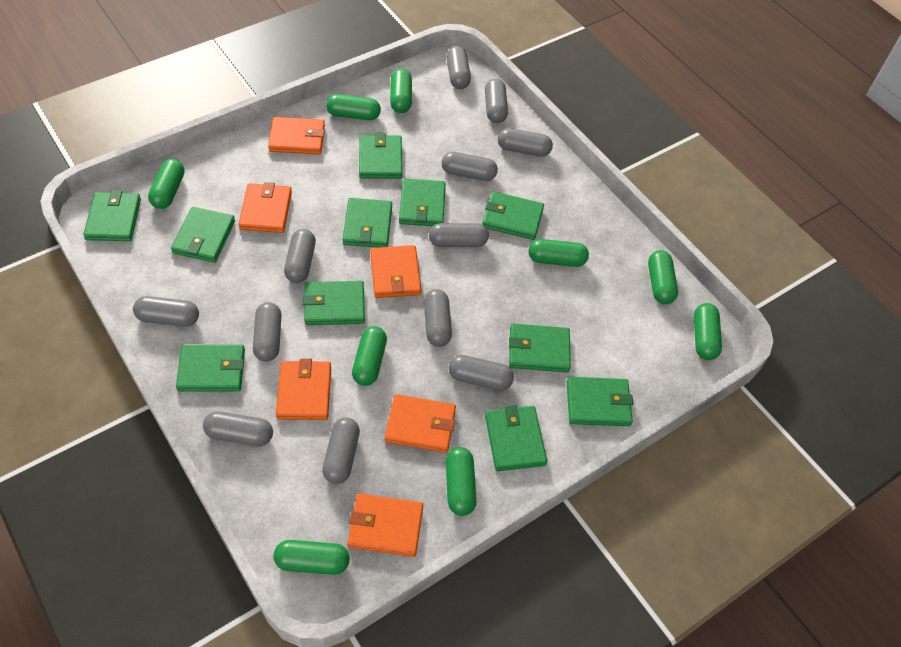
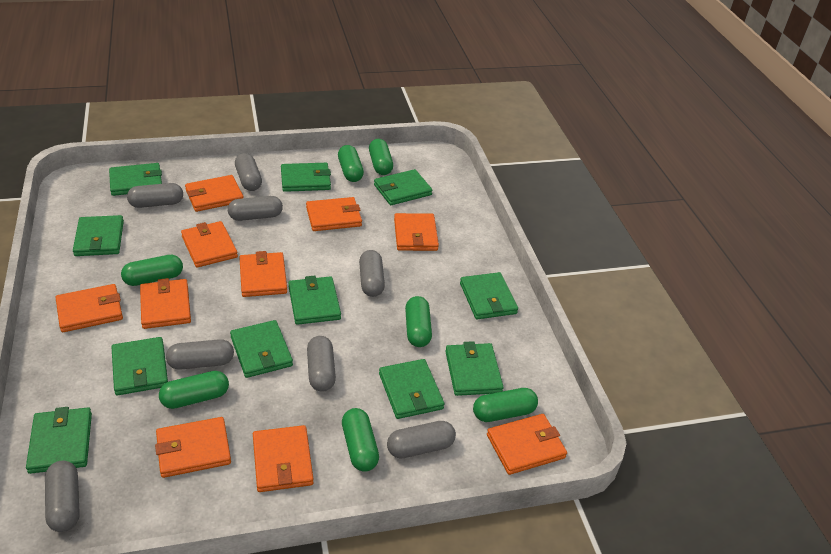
green capsule: [148,159,184,209] [274,540,350,575] [326,94,381,120] [352,326,387,386] [390,69,412,113] [446,447,477,516] [528,239,589,267] [648,250,678,304] [694,303,722,360] = 9 -> [121,255,183,286] [159,371,229,409] [338,145,364,182] [342,408,379,472] [369,139,393,175] [405,296,432,347] [473,388,538,422] = 7
grey capsule: [133,296,199,327] [203,412,273,446] [253,302,282,362] [284,229,316,283] [322,417,360,484] [424,289,452,347] [429,223,489,247] [441,152,498,181] [446,46,471,89] [448,355,514,390] [485,79,508,123] [498,128,553,157] = 12 -> [45,461,80,532] [127,183,183,208] [166,339,234,370] [228,196,283,221] [235,153,262,191] [307,336,336,392] [359,250,385,297] [387,421,456,458] = 8
orange wallet: [239,182,292,233] [268,117,325,155] [276,358,331,420] [348,493,423,557] [370,245,421,298] [385,394,456,453] = 6 -> [55,284,123,332] [140,278,191,329] [155,417,231,478] [181,221,238,268] [185,175,243,212] [239,251,287,297] [253,425,314,492] [306,197,362,231] [394,213,439,251] [487,414,567,475] = 10

